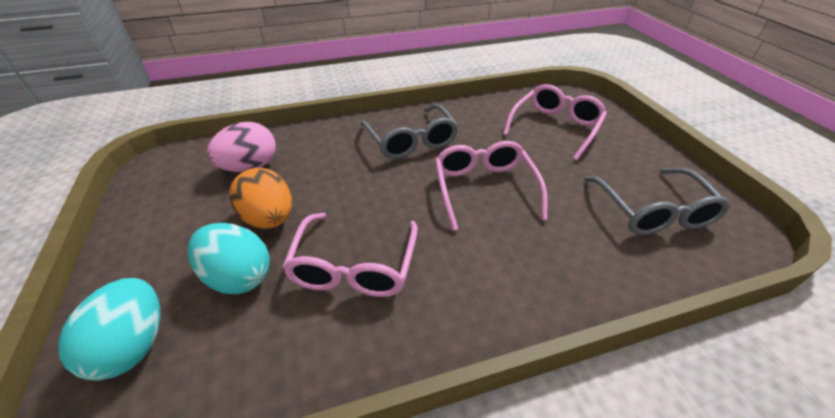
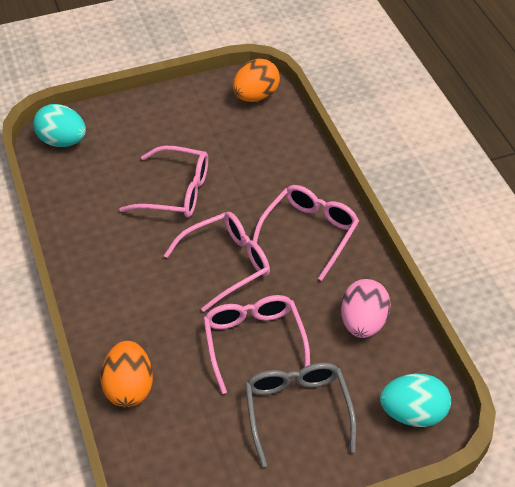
grey glasses: [361,104,459,159] [585,168,730,235] = 2 -> [245,363,356,467] = 1
orange egg: [229,168,292,228] = 1 -> [100,341,153,407] [233,59,280,102] = 2
pink glasses: [282,213,418,297] [435,141,548,231] [503,84,607,161] = 3 -> [119,146,208,218] [164,212,270,312] [203,295,310,394] [253,185,359,281] = 4

